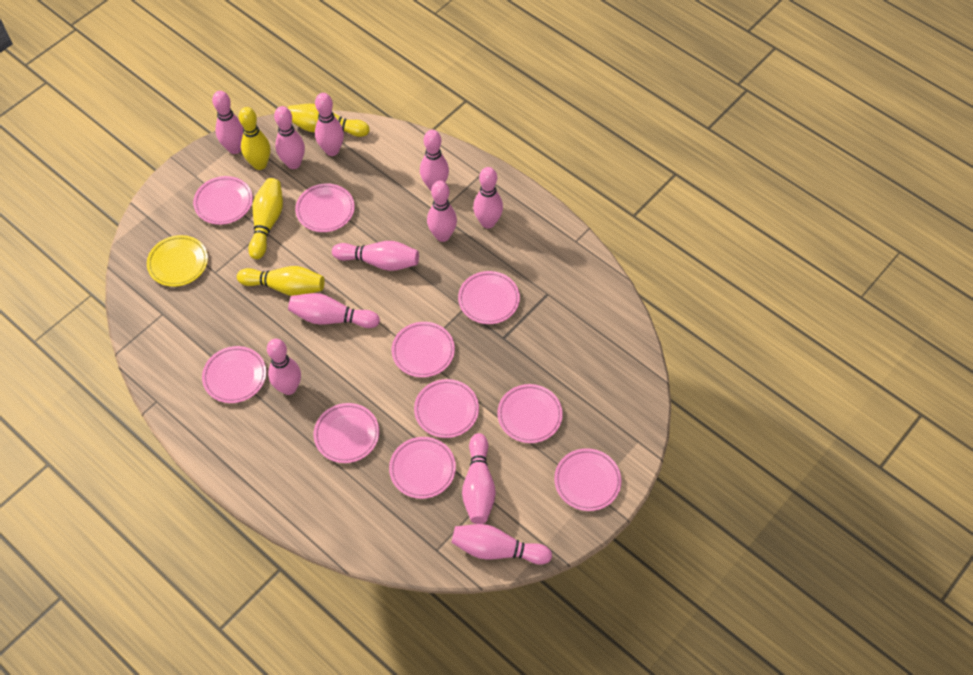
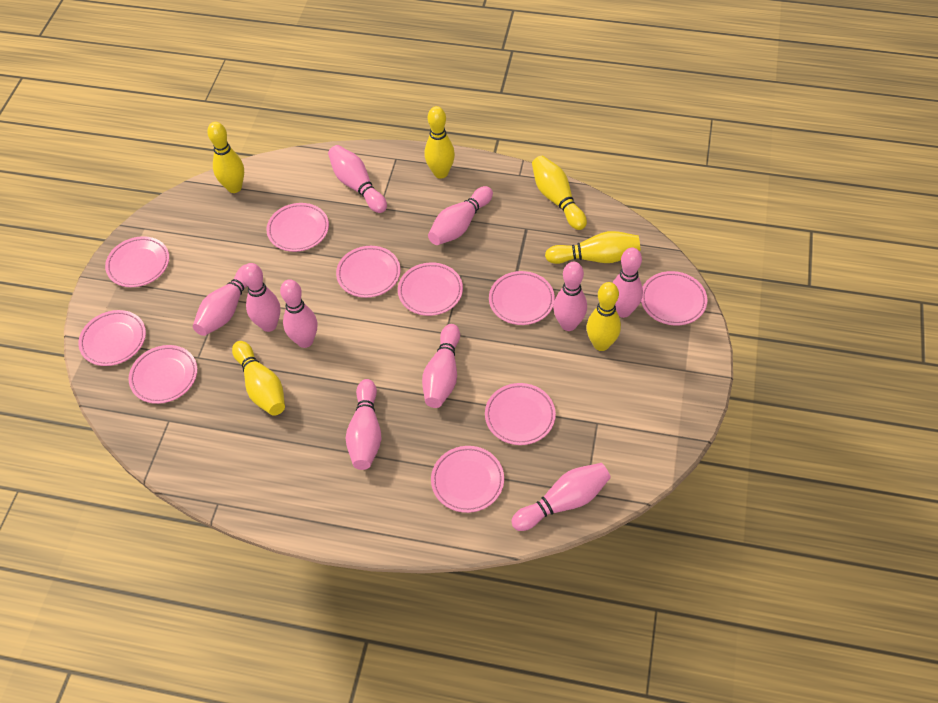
pink bowling pin: [212,91,243,154] [267,339,301,395] [274,106,305,169] [288,293,380,328] [315,93,344,156] [332,241,419,271] [420,130,449,191] [427,181,457,242] [451,524,552,565] [462,433,496,524] [473,167,503,229] = 11 -> [193,264,247,336] [242,263,280,332] [280,279,317,348] [328,145,387,213] [346,379,381,470] [422,324,460,408] [428,186,493,245] [511,463,611,531] [553,262,587,331] [612,248,643,318] = 10
yellow bowling pin: [237,266,325,296] [239,107,270,170] [248,178,283,259] [288,104,370,137] = 4 -> [207,122,244,193] [232,341,285,416] [424,106,455,179] [532,156,587,230] [545,231,640,264] [587,282,621,351] = 6
yellow plate: [147,235,208,287] = 1 -> none = 0

